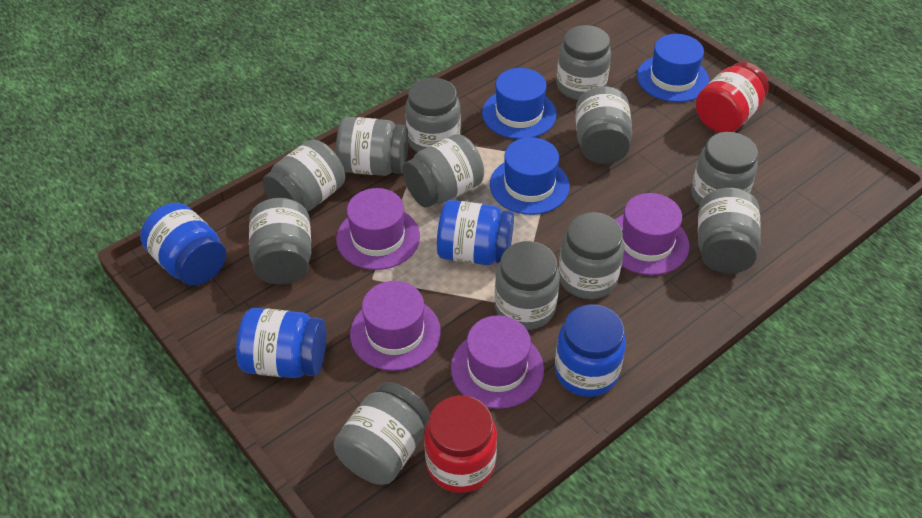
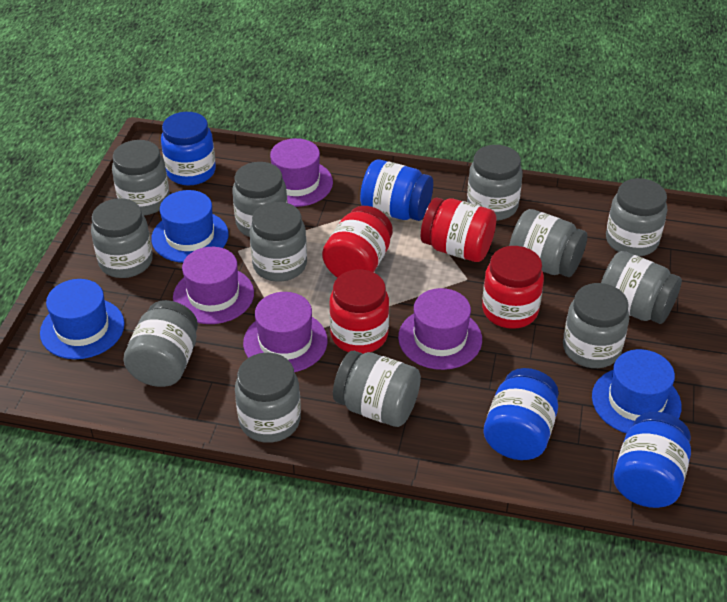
red jar: [424,395,497,493] [695,62,769,133] = 2 -> [322,206,393,278] [329,269,389,354] [421,197,496,262] [482,246,544,329] = 4

